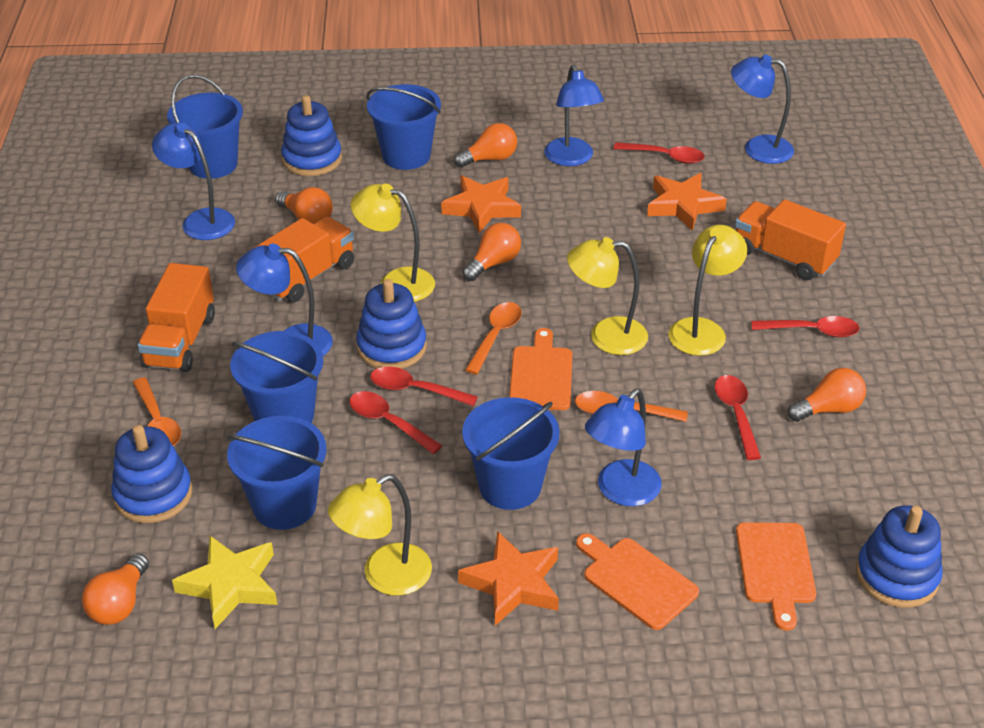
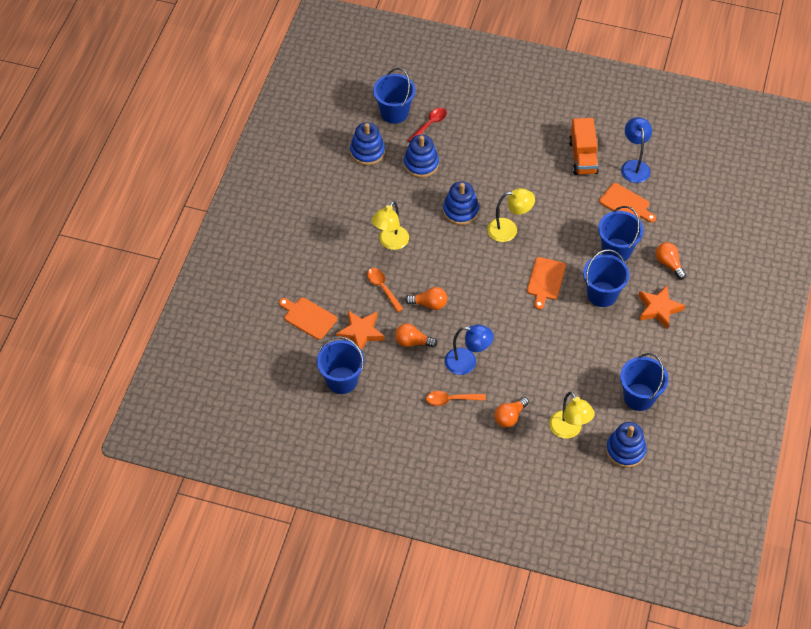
blue lamp: [152,123,235,240] [236,244,333,356] [544,64,604,166] [585,389,662,506] [731,54,794,164] = 5 -> [445,325,494,375] [621,117,652,183] = 2
orange light bulb: [82,553,149,625] [275,187,333,224] [454,123,517,168] [462,223,521,281] [787,368,866,422] = 5 -> [395,323,437,347] [405,287,447,310] [494,397,529,428] [656,242,686,280] = 4
orange spoon: [133,377,181,446] [465,302,522,375] [575,391,688,422] = 3 -> [367,268,403,312] [426,391,486,406] = 2
orange star: [441,175,521,233] [458,531,559,626] [647,173,727,231] = 3 -> [336,311,384,350] [638,285,686,329] = 2
orange truck: [137,263,215,372] [252,217,354,302] [735,199,846,281] = 3 -> [569,118,599,175] = 1
red spoon: [349,391,442,454] [370,367,477,406] [613,142,705,164] [714,375,761,460] [751,316,859,338] = 5 -> [408,108,447,142] = 1
yellow lamp: [328,474,432,596] [351,183,435,302] [567,237,648,355] [668,225,747,356] = 4 -> [371,201,409,250] [487,188,535,242] [549,391,595,439] = 3
yellow star: [172,536,277,629] = 1 -> none = 0

